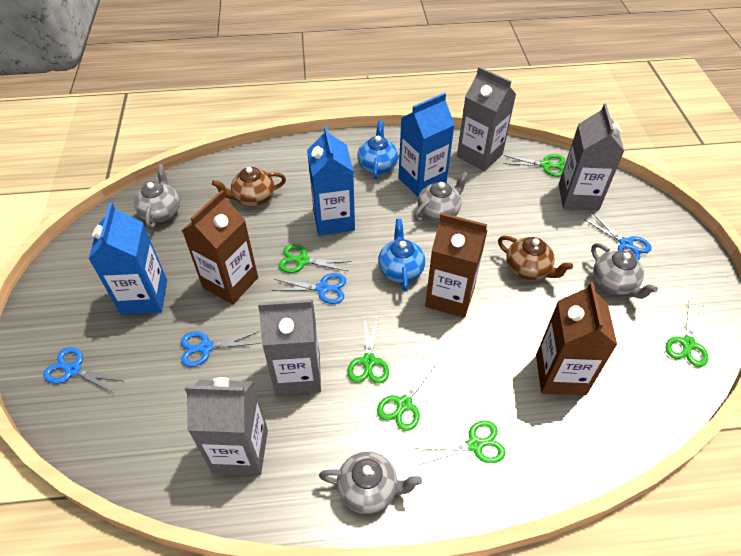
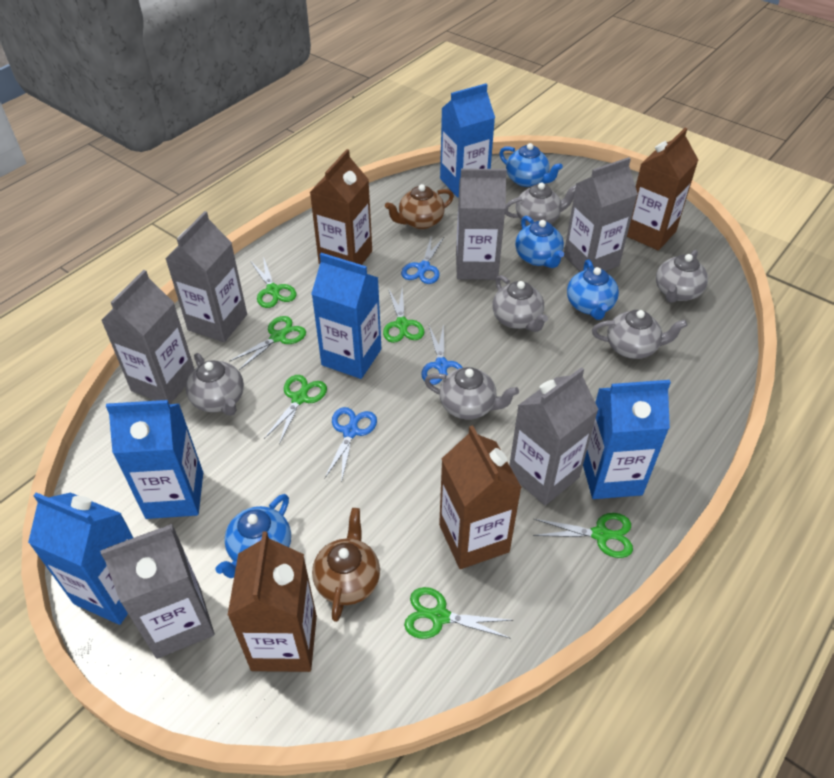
blue carton: [89,203,167,315] [307,126,355,235] [398,93,455,197] = 3 -> [28,492,133,625] [106,400,203,519] [311,253,381,379] [440,84,495,198] [583,380,671,499] = 5
blue scissors: [43,347,123,394] [181,332,261,367] [272,273,346,304] [584,213,652,260] = 4 -> [325,407,377,483] [401,235,444,284] [421,323,463,385] = 3
blue teapot: [357,121,398,179] [378,219,425,292] = 2 -> [215,494,291,578] [499,143,563,187] [515,216,564,268] [567,260,619,320] = 4
brown carton: [182,190,258,304] [425,213,488,318] [536,282,617,395] = 3 -> [227,531,317,672] [310,149,372,265] [439,425,522,569] [627,128,698,251] = 4
grey carton: [184,377,268,476] [258,299,321,395] [457,67,516,171] [559,104,624,211] = 4 -> [100,524,214,659] [101,270,194,404] [165,211,247,342] [456,169,507,280] [509,367,599,506] [564,157,638,272] = 6
grey teapot: [134,164,180,229] [319,451,422,514] [414,171,469,222] [591,243,658,299] = 4 -> [186,353,244,416] [425,367,519,420] [492,275,548,332] [505,182,576,225] [592,310,687,359] [656,250,708,303] = 6

